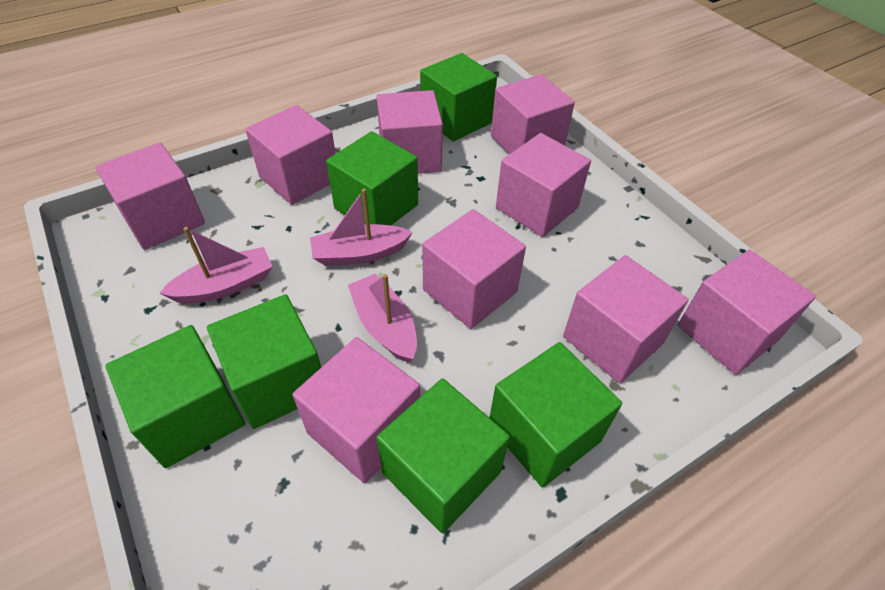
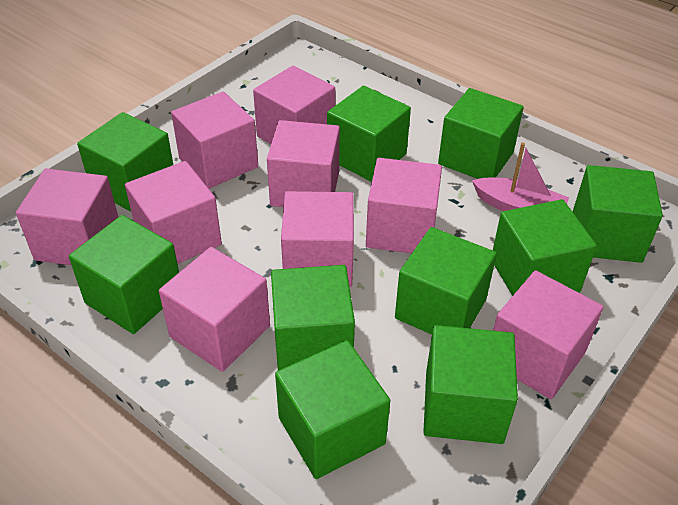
green cube: [105,325,245,468] [207,294,321,429] [326,131,418,226] [376,378,510,533] [420,53,497,141] [489,342,622,488] = 6 -> [69,215,179,334] [77,112,173,212] [271,265,355,371] [275,340,390,479] [327,86,411,182] [395,227,497,335] [423,325,518,444] [438,88,524,179] [493,199,597,296] [573,165,663,263] = 10
pink boat: [160,227,272,304] [310,189,413,266] [348,273,417,363] = 3 -> [472,143,569,211] = 1

